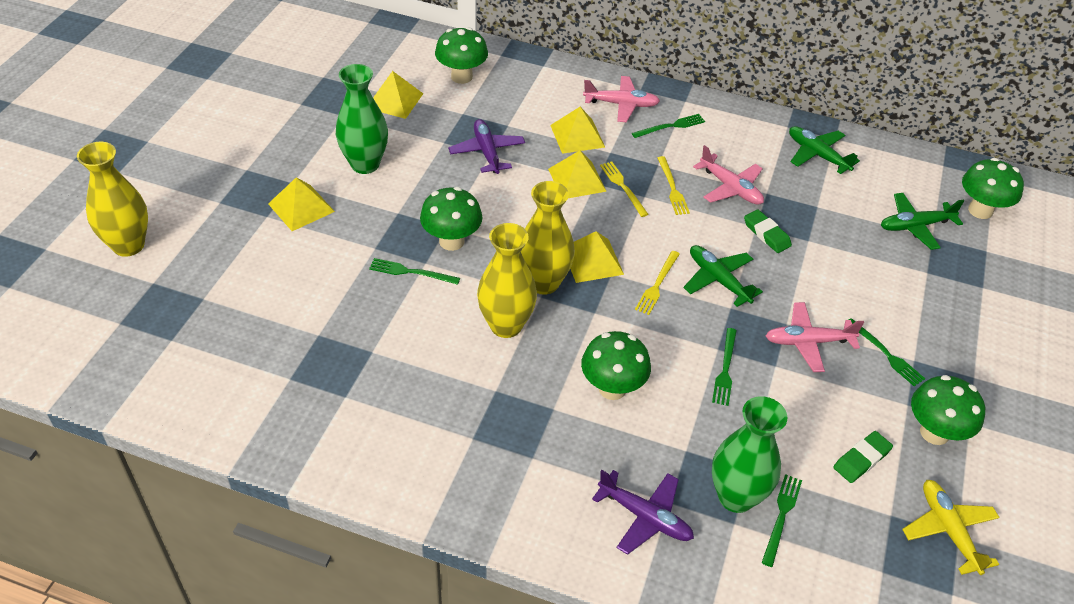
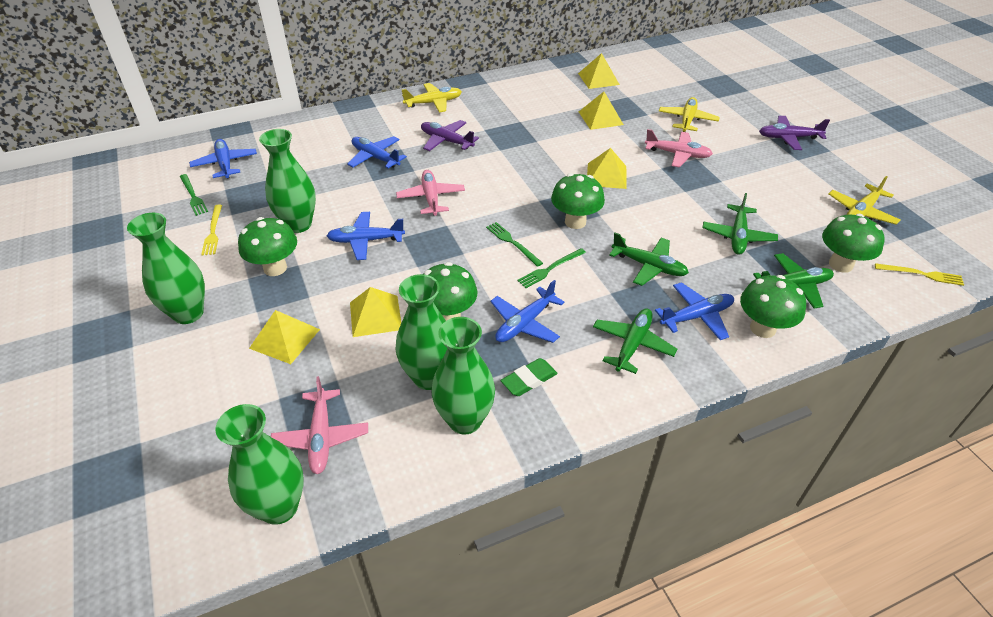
blue plane: none = 0 -> [189,139,257,179] [327,212,405,260] [347,136,407,168] [490,280,565,343] [655,282,734,340] = 5
green eraser: [744,210,792,253] [833,431,893,483] = 2 -> [501,358,557,396] = 1
green fork: [369,258,460,285] [632,114,705,138] [712,328,737,406] [762,474,802,567] [849,318,925,386] = 5 -> [180,174,208,216] [486,222,543,267] [517,248,586,288] = 3
green plane: [683,245,763,307] [789,126,860,174] [881,193,964,250] = 3 -> [593,308,677,374] [609,233,689,286] [702,193,778,255] [753,253,834,309] = 4
green vase: [336,64,388,174] [712,396,787,513] = 2 -> [127,213,205,324] [215,404,304,525] [259,129,316,233] [396,274,447,390] [431,317,495,435] = 5
yellow fork: [600,161,649,217] [635,251,680,315] [658,156,690,215] = 3 -> [201,204,222,256] [875,263,964,286] = 2
yellow plane: [902,480,1000,575] = 1 -> [402,83,462,112] [659,97,720,132] [829,176,900,225] = 3
yellow vase: [77,142,148,257] [477,223,537,338] [521,181,575,295] = 3 -> none = 0

